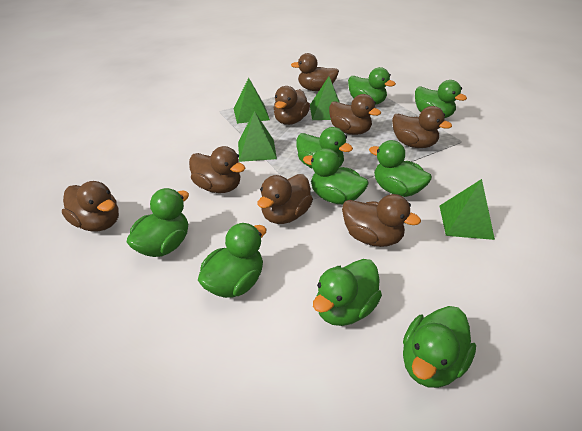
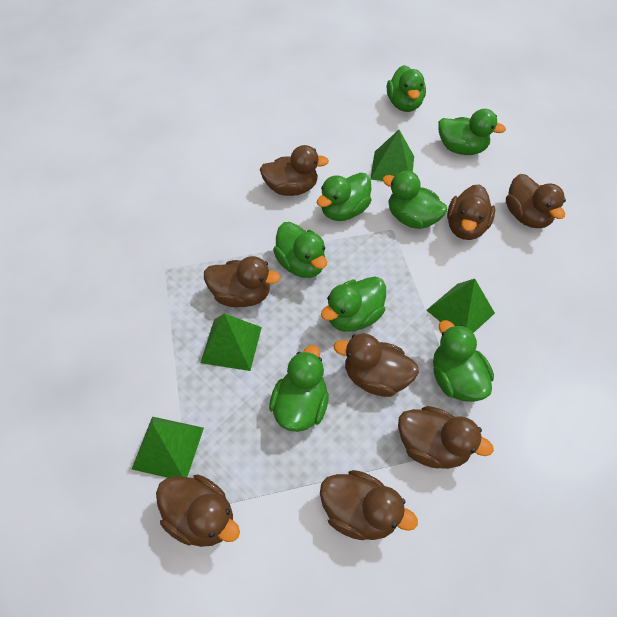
green duck: [127,188,189,257] [198,223,267,298] [296,127,353,169] [303,148,368,204] [313,259,382,326] [348,67,396,105] [369,140,432,197] [403,306,476,388] [415,80,467,118] = 9 -> [269,345,329,432] [273,222,327,278] [317,173,372,221] [321,277,386,332] [382,171,447,229] [387,65,426,112] [433,320,494,402] [438,109,506,155] = 8

